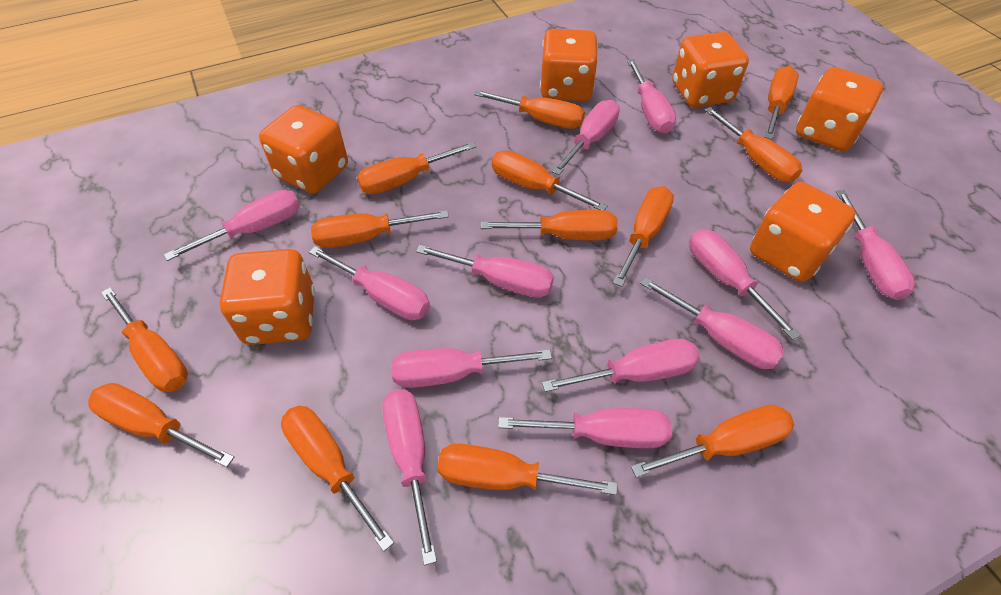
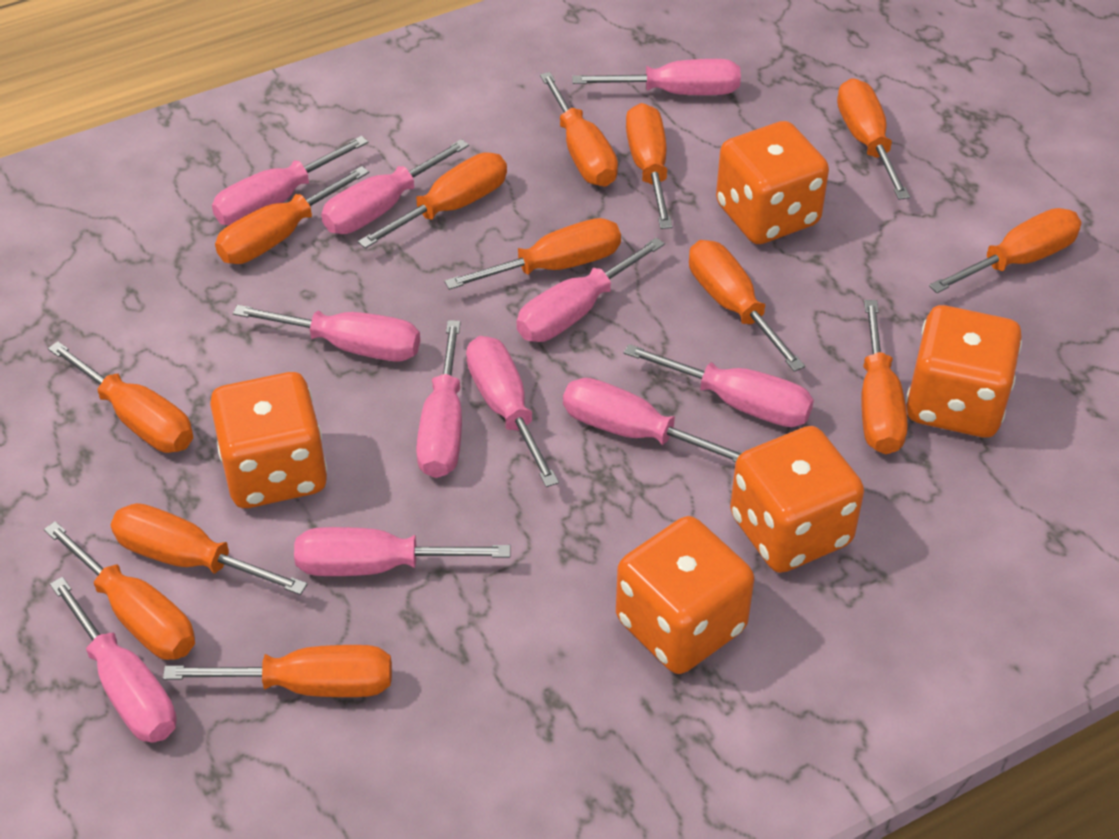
orange dice: [220,249,315,345] [259,105,348,194] [540,29,598,101] [673,32,749,107] [750,182,856,282] [796,67,883,151] = 6 -> [210,372,327,508] [616,516,754,674] [716,121,829,244] [730,426,864,573] [906,305,1022,438] = 5
pink screwdriver: [164,190,300,261] [309,246,430,320] [382,389,437,565] [391,348,552,388] [416,245,554,298] [498,408,672,448] [542,339,700,392] [552,100,620,175] [627,59,676,134] [640,277,785,369] [689,229,800,340] [836,190,915,300] = 12 -> [50,577,177,743] [212,136,369,225] [233,305,420,362] [294,527,511,576] [321,139,469,234] [416,320,462,478] [466,336,559,487] [516,237,665,342] [563,378,743,462] [572,59,741,95] [624,344,814,427] = 11

